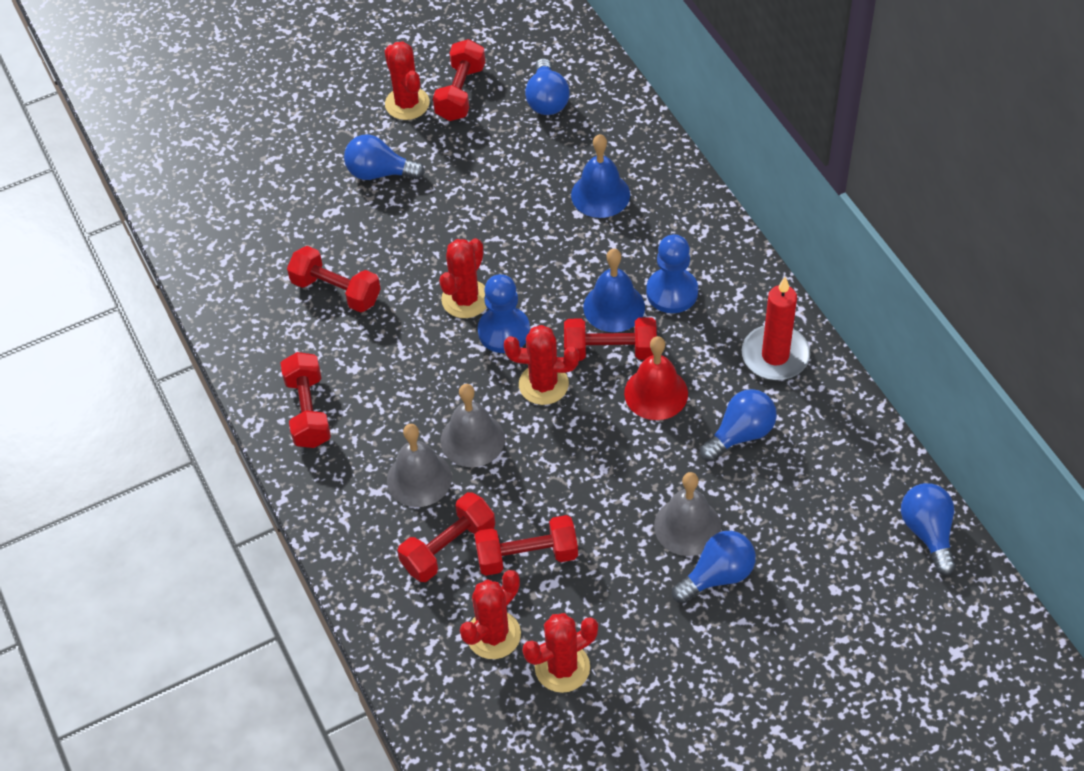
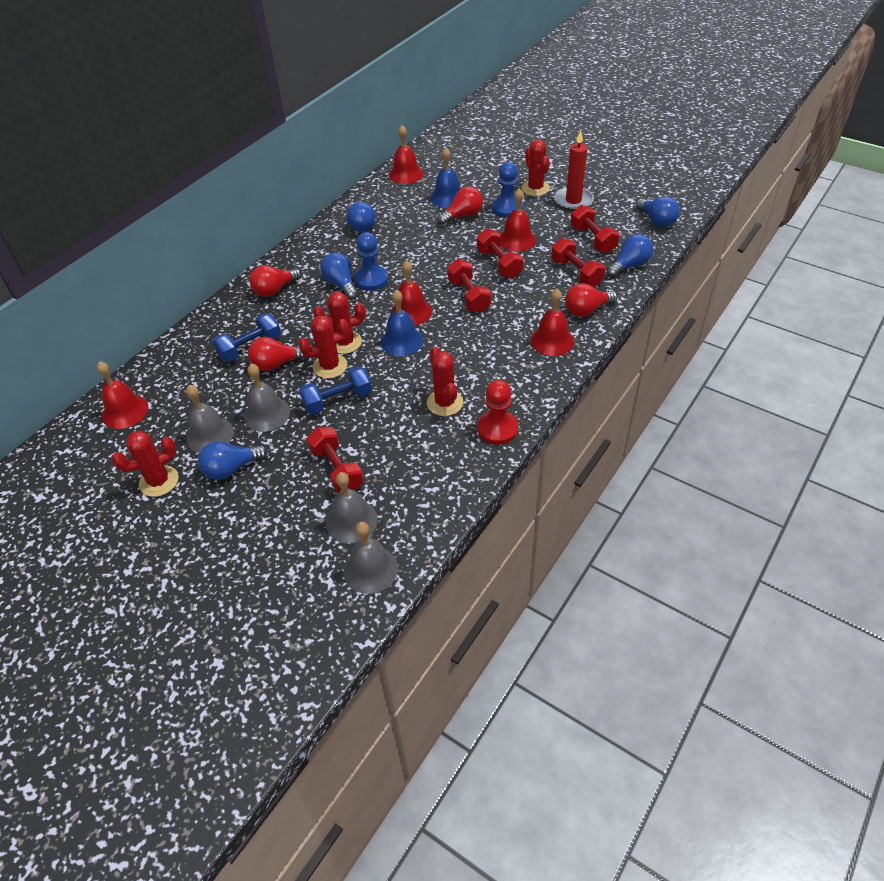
blue dumbbell: none = 0 -> [213,313,281,362] [299,366,372,415] = 2
grey bell: [387,424,452,507] [441,384,505,467] [654,472,721,556] = 3 -> [186,385,234,453] [244,363,290,432] [326,472,378,543] [344,522,398,594] = 4
red bell: [624,336,688,420] = 1 -> [97,361,148,429] [389,125,423,184] [391,260,432,326] [500,189,536,252] [531,289,574,356] = 5
red dumbbell: [281,352,331,448] [287,246,381,313] [398,492,495,582] [433,39,485,121] [474,515,578,576] [564,317,657,361] = 6 -> [307,427,364,493] [447,259,491,313] [477,229,523,278] [551,238,605,287] [571,205,619,253] = 5
red light bulb: none = 0 -> [248,337,308,371] [249,265,302,297] [438,186,483,225] [565,283,618,317] = 4
red pawn: none = 0 -> [478,380,518,445] = 1

